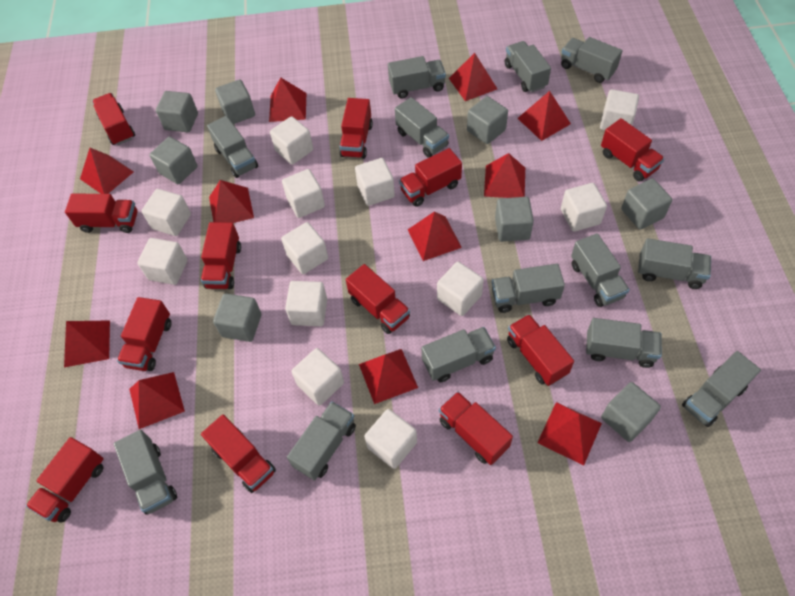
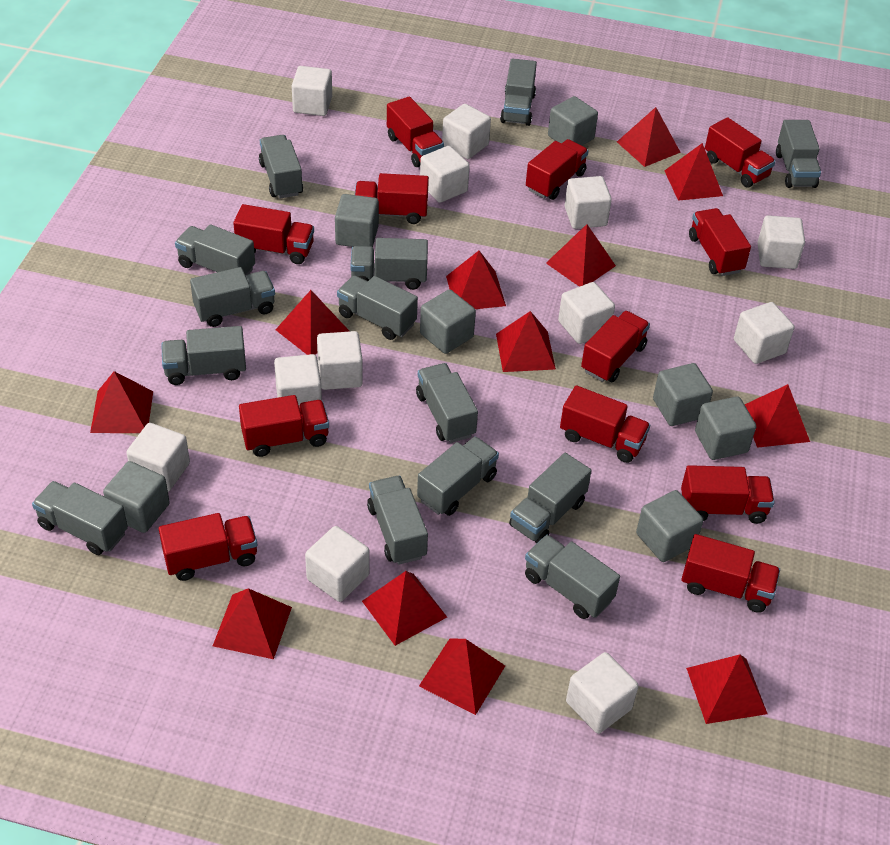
grey cube: [150,137,197,184] [156,91,198,132] [213,293,262,342] [215,80,255,124] [467,96,508,144] [495,197,534,242] [601,382,661,442] [621,178,672,230] = 8 -> [103,461,170,533] [335,194,379,247] [420,289,476,354] [548,96,598,145] [636,490,703,562] [653,363,713,426] [695,396,756,460] = 7
grey truck: [113,430,177,515] [207,116,258,178] [287,401,356,481] [388,56,446,99] [395,97,449,158] [421,327,496,382] [492,264,565,313] [505,41,551,93] [561,37,622,83] [571,233,630,307] [586,318,662,368] [638,238,711,289] [682,351,761,427] = 13 -> [32,481,128,555] [161,326,246,385] [175,224,255,276] [190,267,275,327] [259,135,303,199] [337,275,418,340] [350,238,428,290] [367,476,428,565] [416,363,478,443] [417,436,499,516] [500,58,537,126] [509,453,591,544] [525,535,620,619] [776,120,821,188] = 14
red pyramid: [64,320,110,367] [80,148,133,194] [129,372,185,429] [209,180,254,223] [269,77,306,122] [359,349,418,404] [407,211,462,261] [449,53,497,101] [484,153,525,198] [517,91,571,141] [537,402,602,465] = 11 -> [90,371,153,433] [213,588,292,659] [276,290,349,355] [362,571,447,646] [419,638,505,715] [446,251,506,309] [496,311,556,372] [546,224,616,287] [617,107,681,167] [664,143,723,201] [686,654,767,724] [744,384,810,448] = 12

